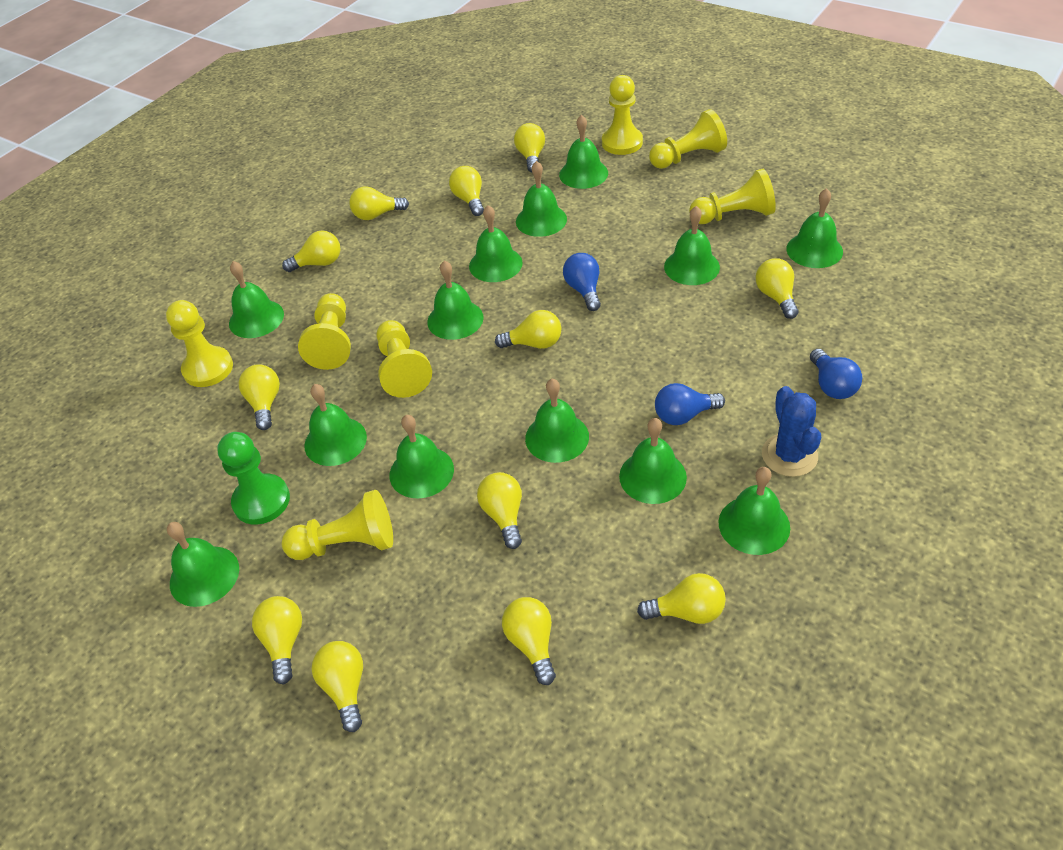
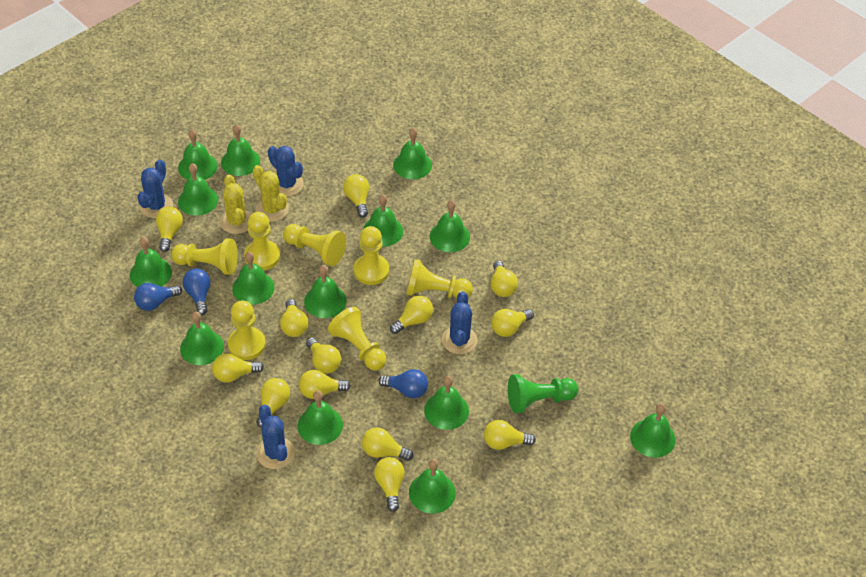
blue cactus: [762,386,821,477] = 1 -> [137,159,173,218] [257,405,295,469] [268,146,304,196] [442,291,478,354] = 4
green bell: [167,522,239,607] [229,261,284,338] [304,384,367,466] [390,415,454,498] [427,260,484,340] [469,205,523,282] [516,161,567,237] [525,379,589,463] [559,115,608,189] [619,418,687,504] [664,206,720,285] [718,467,790,555] [786,188,843,268] = 13 -> [130,237,172,287] [178,129,218,180] [178,163,218,216] [180,312,224,365] [221,124,260,176] [232,252,275,305] [298,391,343,445] [304,265,347,318] [363,194,403,247] [393,128,432,179] [409,459,456,514] [424,376,469,430] [429,200,470,252] [630,403,676,458] = 14
yellow cactus: none = 0 -> [220,174,251,234] [253,165,289,222] = 2
yellow light bulb: [239,364,280,430] [252,596,302,684] [282,231,341,272] [311,641,363,732] [349,186,409,220] [449,166,484,216] [477,472,522,549] [495,310,562,349] [502,597,556,685] [514,123,545,173] [637,573,726,624] [755,258,799,319] = 12 -> [156,207,183,252] [212,353,264,383] [256,378,290,428] [280,299,308,337] [299,370,350,399] [306,338,341,374] [343,174,369,218] [362,427,414,461] [374,457,405,512] [390,296,433,334] [484,420,536,450] [490,261,518,297] [491,309,534,337] = 13

